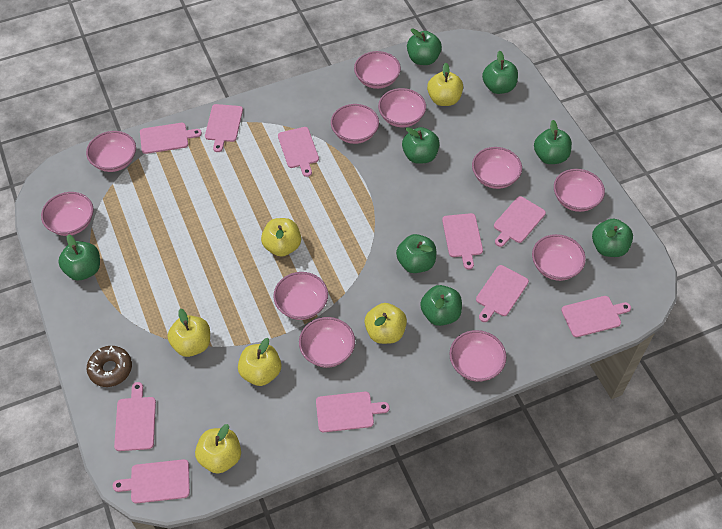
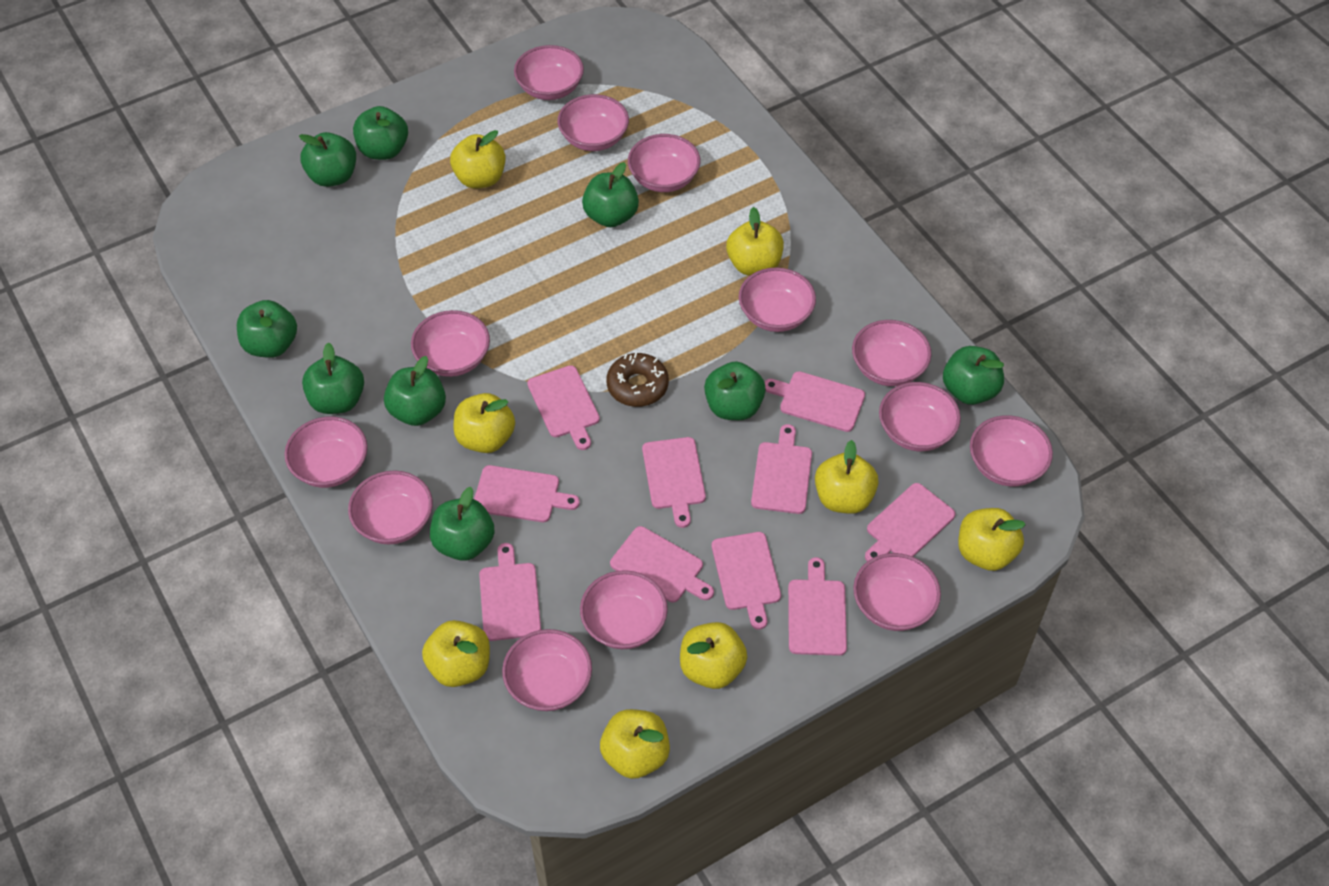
green apple: [58,234,100,280] [396,234,436,273] [402,127,440,164] [407,29,442,65] [420,285,462,326] [482,51,518,94] [534,120,572,164] [592,219,633,257] = 8 -> [237,300,297,358] [299,132,356,187] [302,342,364,414] [353,106,408,160] [384,356,446,426] [430,487,495,561] [582,162,639,227] [704,361,766,420] [943,346,1004,405] = 9
pink bowl: [41,192,94,236] [86,131,136,172] [273,272,328,320] [299,317,355,368] [331,104,379,144] [354,51,401,89] [378,88,426,127] [449,330,506,382] [472,147,522,189] [532,234,586,281] [554,169,605,212] = 11 -> [284,417,368,488] [348,470,433,545] [411,310,490,377] [502,629,592,711] [514,45,584,100] [558,94,629,151] [580,570,668,649] [628,134,700,192] [739,267,816,332] [852,320,931,386] [853,553,941,631] [879,382,961,451] [970,415,1053,486] = 13
yellow apple: [168,309,210,357] [195,424,241,474] [238,338,281,386] [261,218,301,257] [365,303,407,344] [427,63,463,106] = 6 -> [422,620,490,687] [450,130,506,189] [454,393,515,453] [600,709,670,779] [680,622,747,689] [726,207,784,276] [815,440,879,514] [958,508,1026,571] = 8

